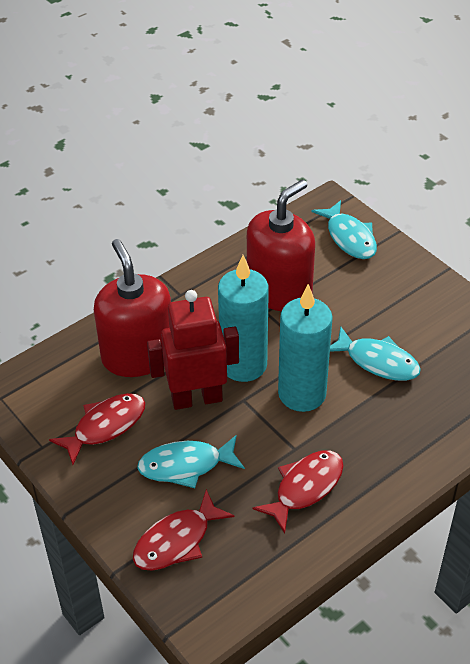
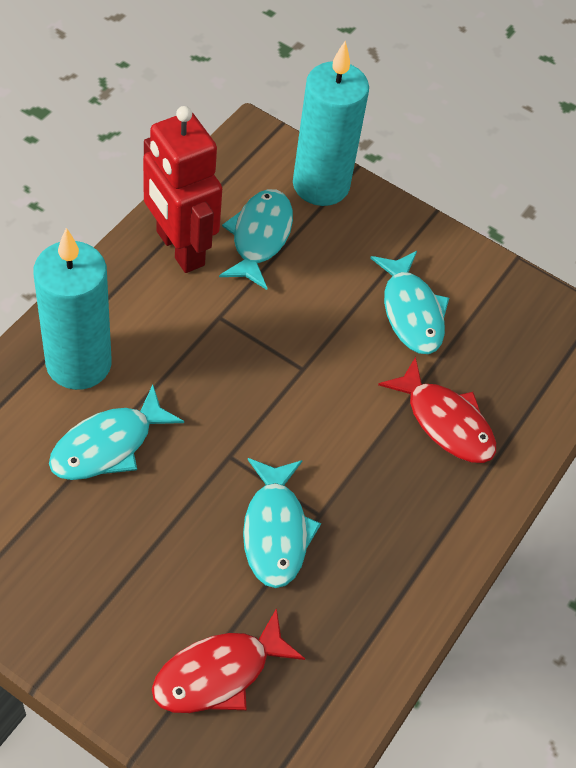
red fish: [49,393,145,465] [133,489,235,570] [253,451,344,533] = 3 -> [152,608,305,713] [378,357,496,463] = 2
red soap dispenser: [94,239,171,377] [247,180,315,311] = 2 -> none = 0
turquoise fish: [137,435,245,488] [312,200,377,259] [330,326,421,381] = 3 -> [49,385,184,480] [219,189,293,290] [243,458,321,588] [370,251,449,354] = 4

